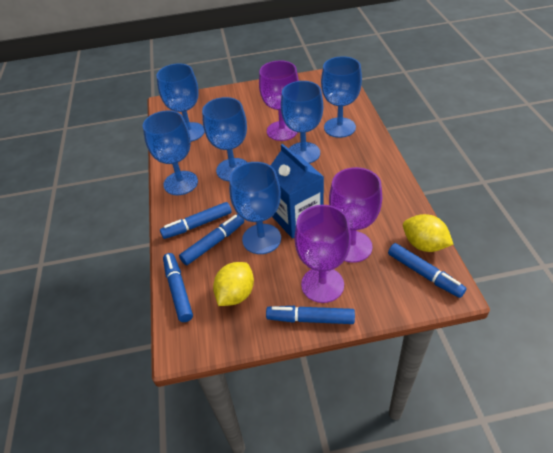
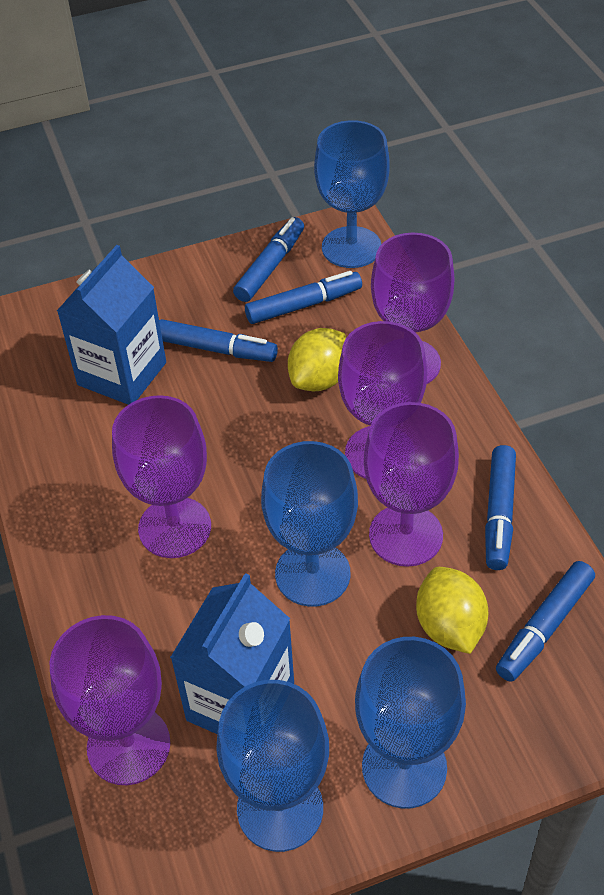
blue carton: [270,144,324,238] = 1 -> [57,245,166,405] [170,573,294,734] = 2
blue goblet: [143,110,198,195] [156,63,205,142] [202,97,248,181] [229,162,281,254] [281,81,323,164] [321,56,362,138] = 6 -> [216,680,329,852] [261,441,358,607] [314,120,390,268] [355,637,466,809] = 4
purple goblet: [259,61,299,141] [294,205,351,303] [329,167,382,263] = 3 -> [50,615,170,785] [112,395,211,558] [338,321,427,479] [364,402,459,567] [371,232,455,384] = 5

